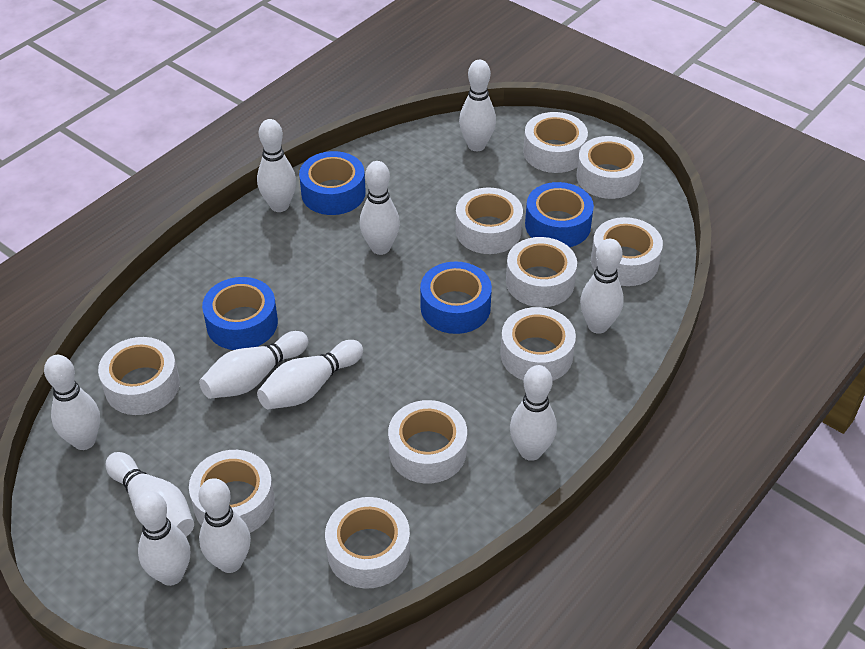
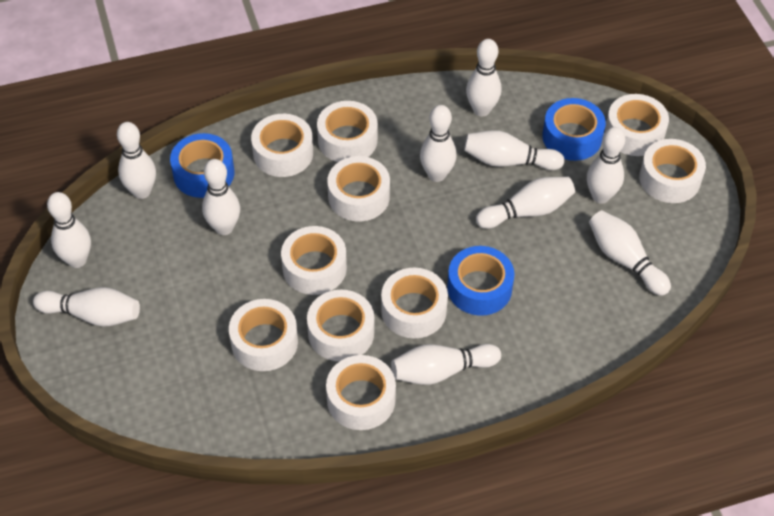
blue tape: [202,277,278,350] [299,151,366,215] [420,261,492,334] [525,182,594,247] = 4 -> [170,133,234,198] [447,246,514,316] [542,98,606,161] = 3

